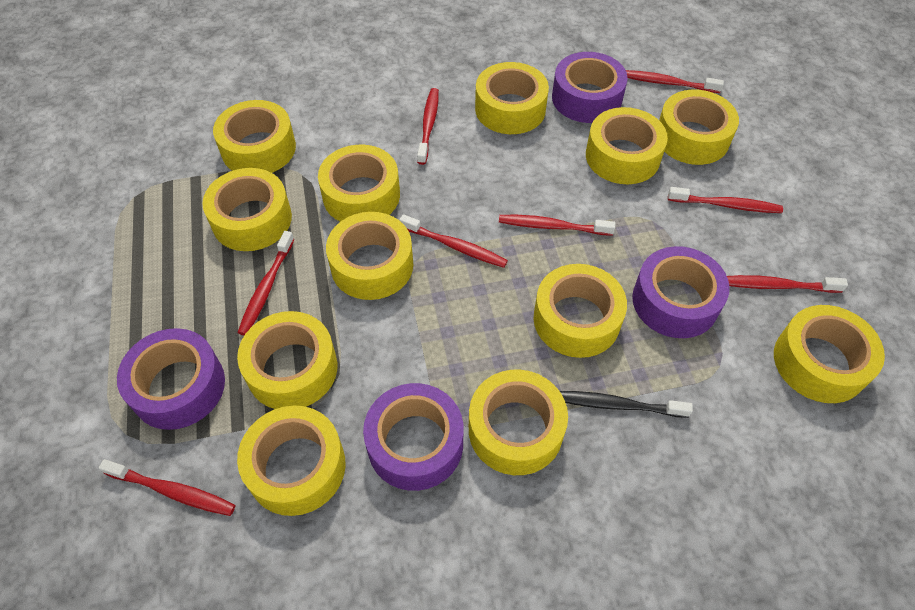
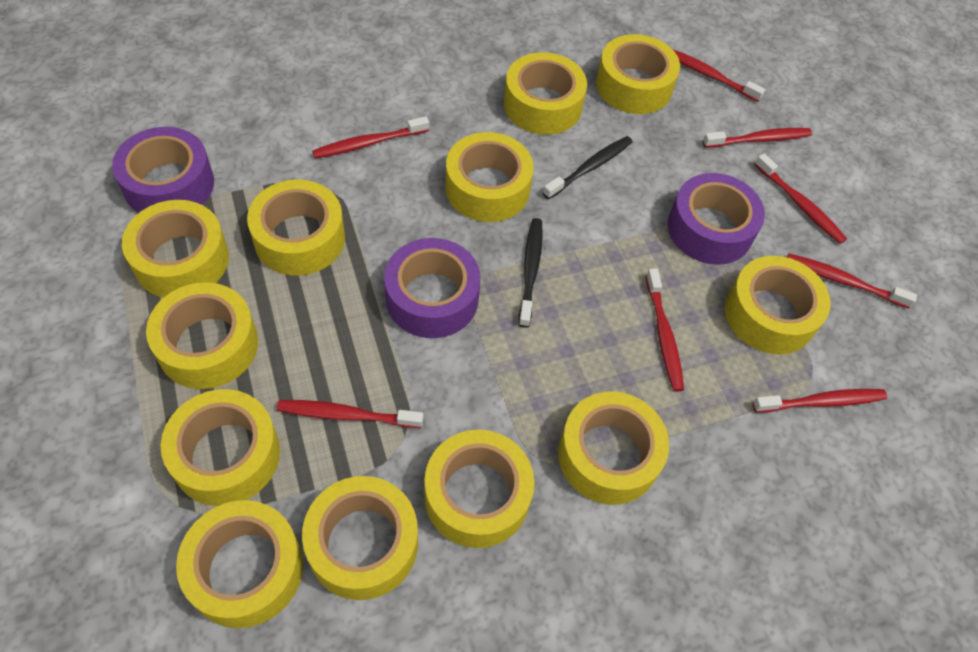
black toothbrush: [560,391,693,418] = 1 -> [519,218,543,328] [543,136,633,199] = 2
purple tape: [117,328,225,430] [363,383,463,491] [552,52,628,123] [632,246,730,338] = 4 -> [112,127,214,213] [384,238,480,338] [668,173,765,265] = 3

